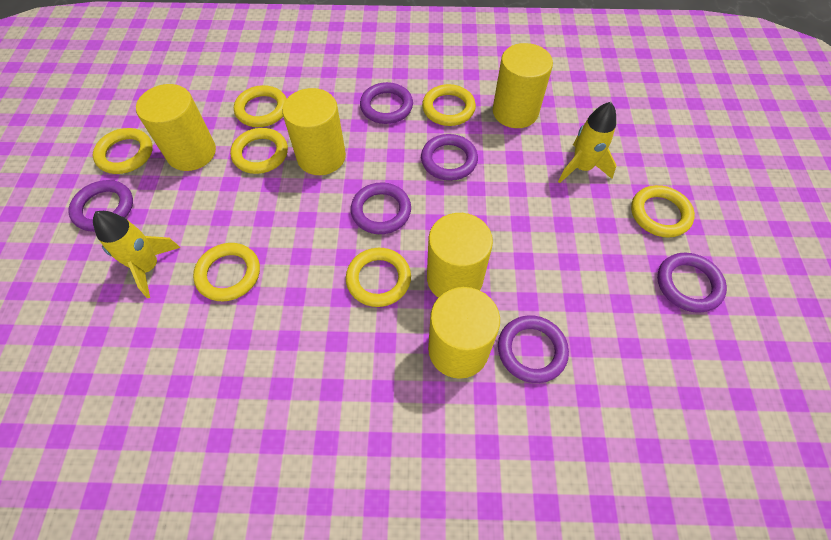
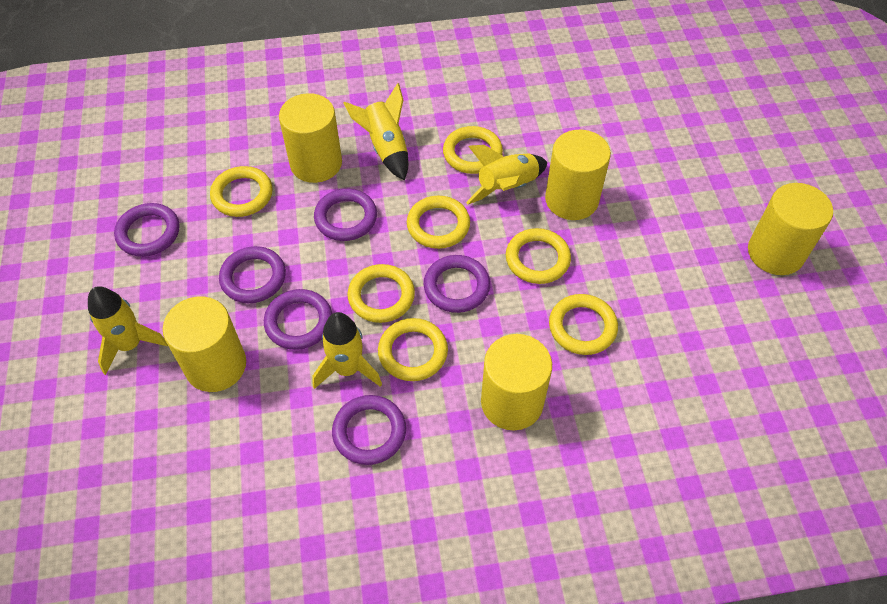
yellow rocket: [93,211,181,298] [558,102,617,183] = 2 -> [88,286,168,375] [312,312,382,389] [343,83,408,180] [466,145,548,205] = 4

